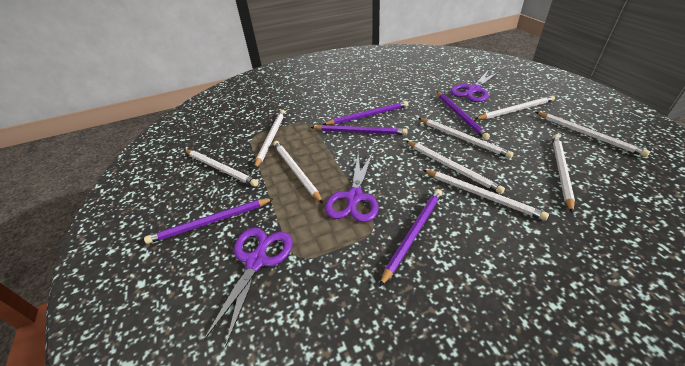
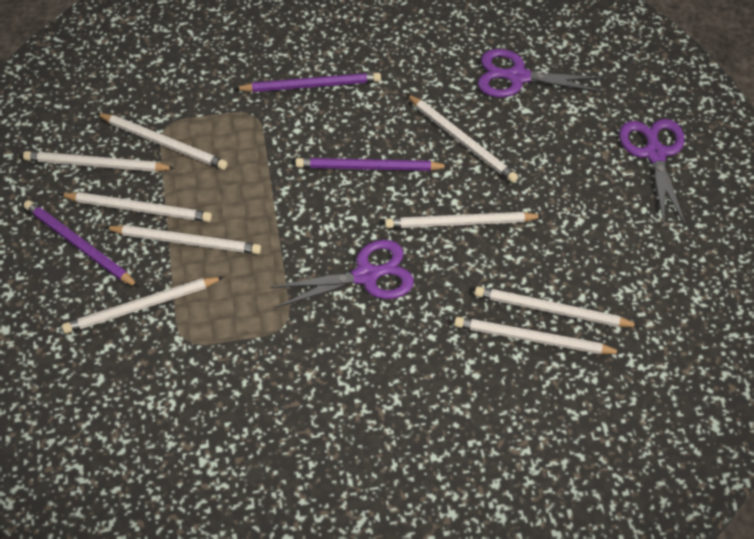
purple pencil: [144,198,274,244] [311,125,408,135] [323,101,408,125] [379,189,442,287] [437,91,490,140] = 5 -> [24,200,139,288] [234,72,381,92] [295,158,450,171] = 3

